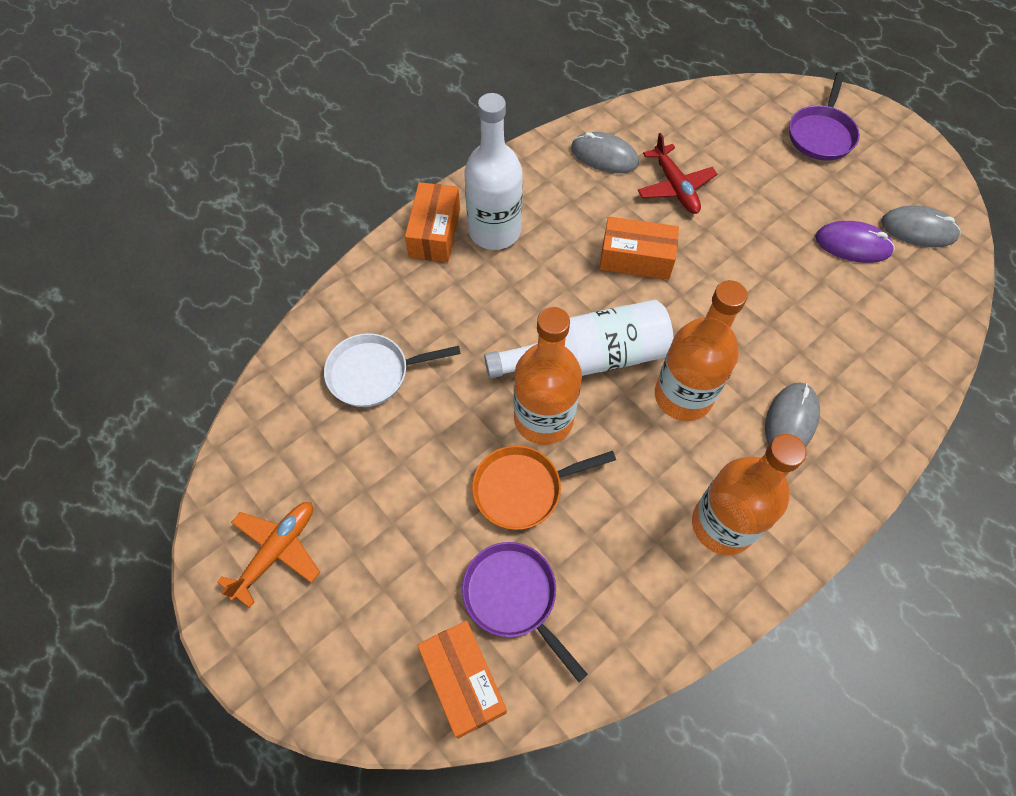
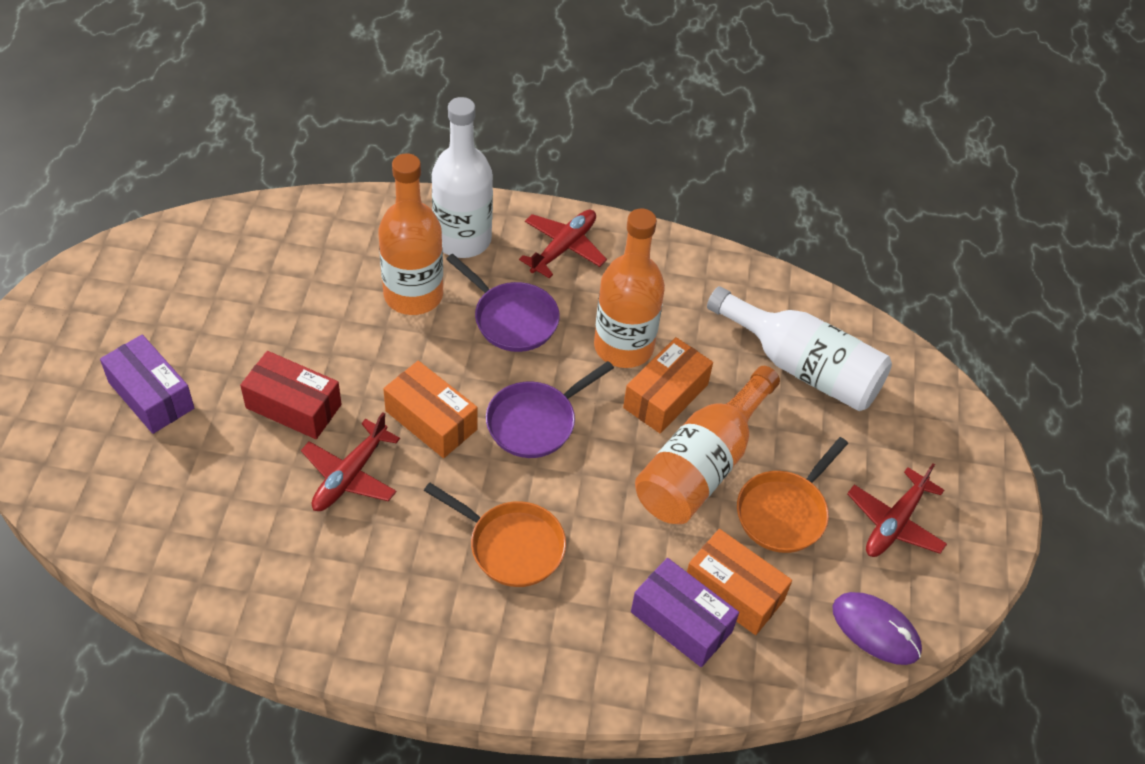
grey mouse: [571,132,639,173] [765,382,820,447] [881,206,961,247] = 3 -> none = 0
orange pan: [472,445,616,530] = 1 -> [424,483,566,587] [737,437,848,553] = 2
orange plane: [217,502,320,608] = 1 -> none = 0
purple box: none = 0 -> [100,334,194,434] [631,558,739,667] = 2
red box: none = 0 -> [240,351,342,439] = 1
red plane: [638,133,717,214] = 1 -> [301,412,400,511] [519,210,607,278] [847,463,947,557] = 3
white pan: [324,333,461,407] = 1 -> none = 0

